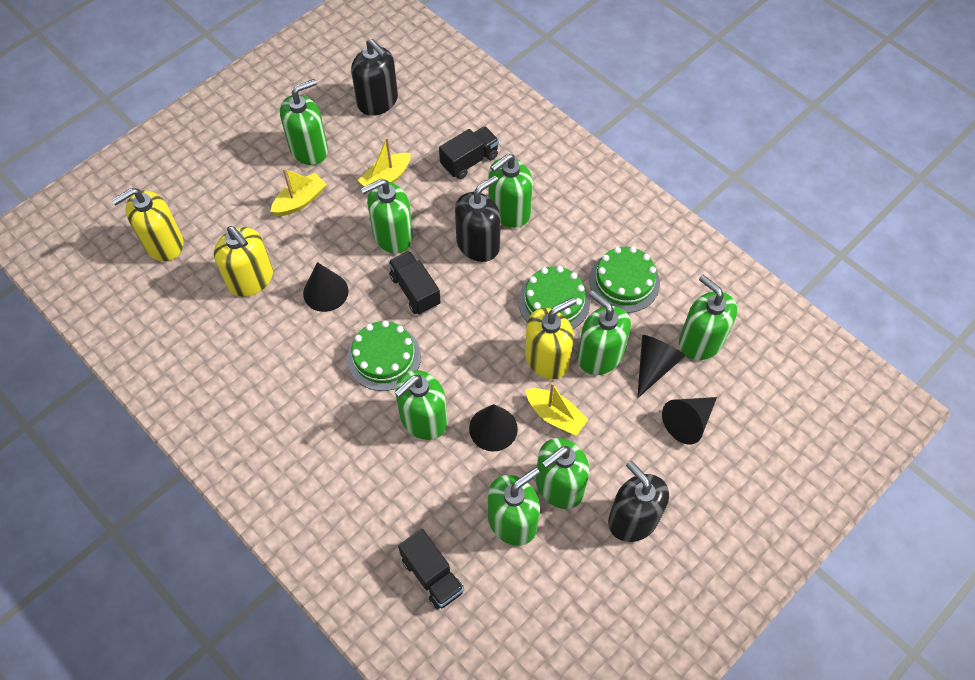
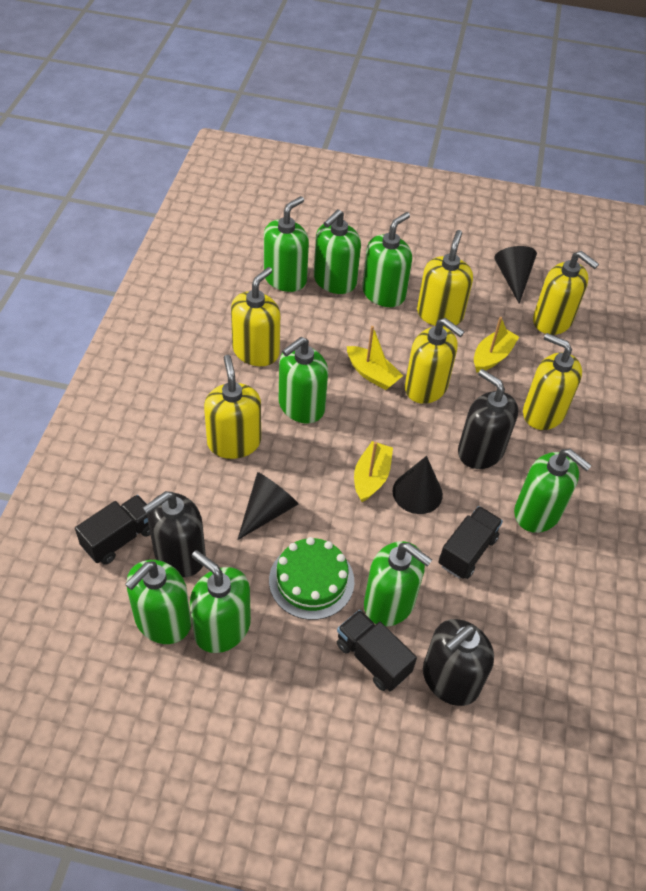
black cone: [303,262,348,312] [469,404,518,451] [637,335,686,398] [662,397,717,444] = 4 -> [238,472,298,540] [392,456,443,514] [494,246,537,304] = 3
green cake: [347,320,421,391] [518,266,590,329] [589,247,660,313] = 3 -> [269,537,354,620] = 1
yellow soap dispenser: [112,188,183,262] [214,226,273,297] [525,297,576,379] = 3 -> [204,355,261,459] [231,267,280,366] [405,318,465,404] [417,230,473,327] [523,333,582,430] [533,251,599,335] = 6

